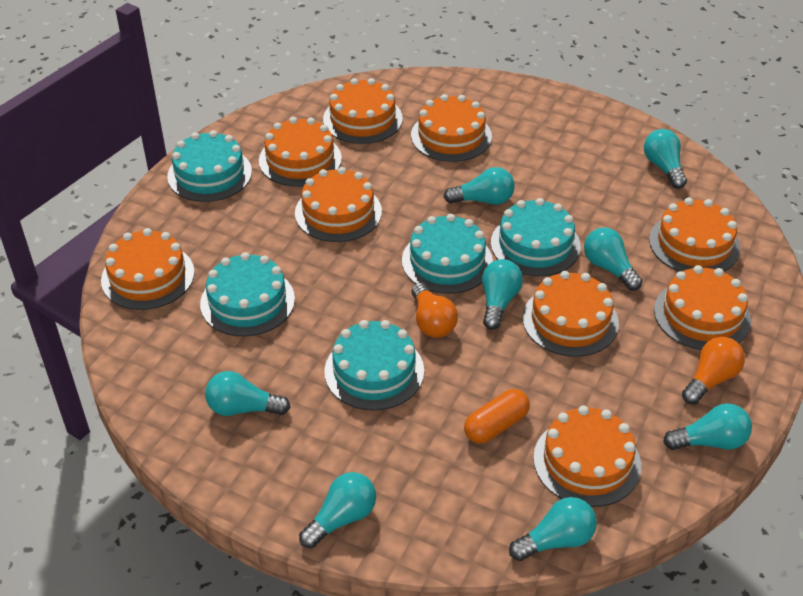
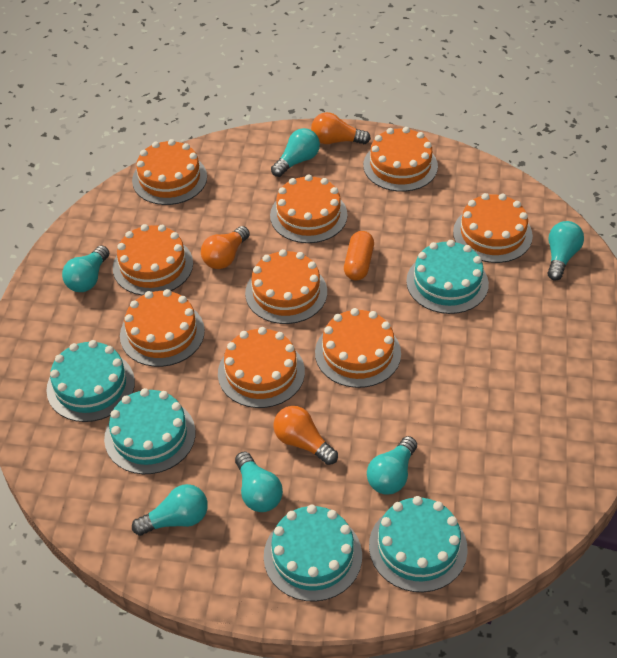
orange light bulb: [411,283,458,338] [682,337,745,404] = 2 -> [201,226,250,269] [273,406,338,465] [311,112,371,144] = 3
turquoise light bulb: [205,371,291,416] [299,472,376,548] [444,167,515,205] [482,259,523,330] [509,497,597,561] [584,227,643,291] [644,129,687,189] [663,403,752,450] = 8 -> [62,246,109,292] [132,484,208,536] [235,451,283,512] [271,128,320,177] [367,436,417,495] [547,221,584,280] = 6

